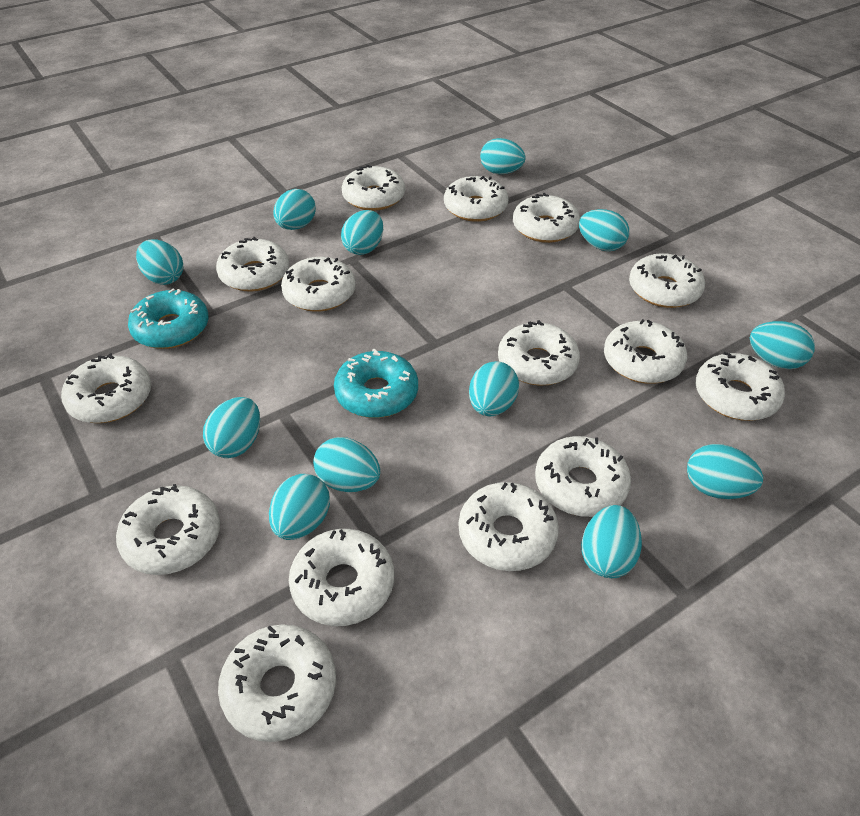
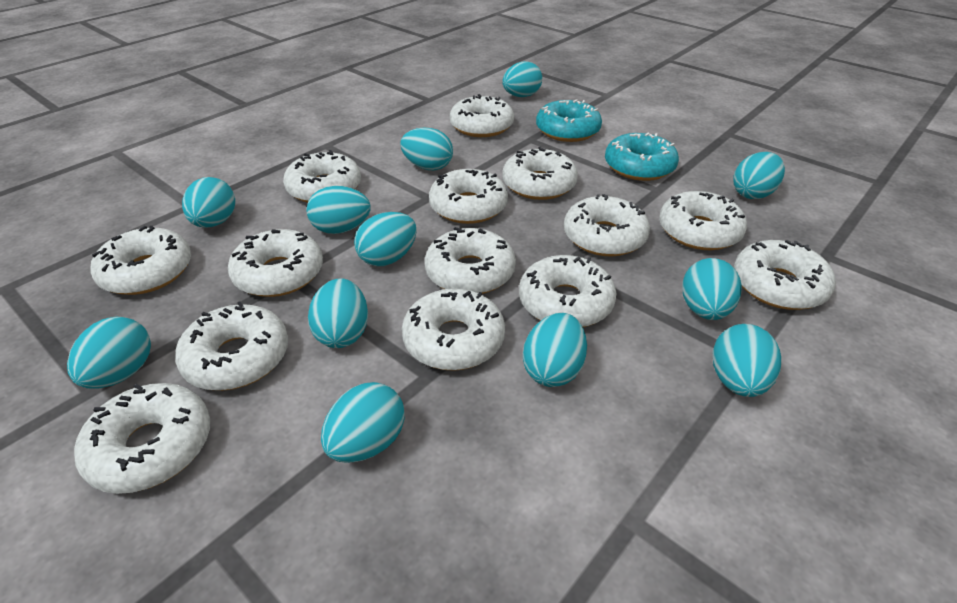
white donut: [61,353,151,423] [116,484,220,575] [216,237,289,292] [218,624,336,742] [281,257,356,312] [289,529,394,626] [341,165,405,211] [444,176,509,222] [459,482,559,571] [498,320,580,386] [513,193,580,243] [535,436,631,517] [604,319,687,384] [629,253,705,308] [696,352,785,421] = 15 -> [74,383,210,494] [91,226,191,295] [175,302,288,391] [228,229,323,297] [283,150,361,203] [402,288,505,371] [425,227,516,294] [429,169,508,224] [450,94,514,137] [502,147,578,200] [519,255,617,327] [564,194,650,256] [659,191,747,250] [734,240,836,310] = 14

